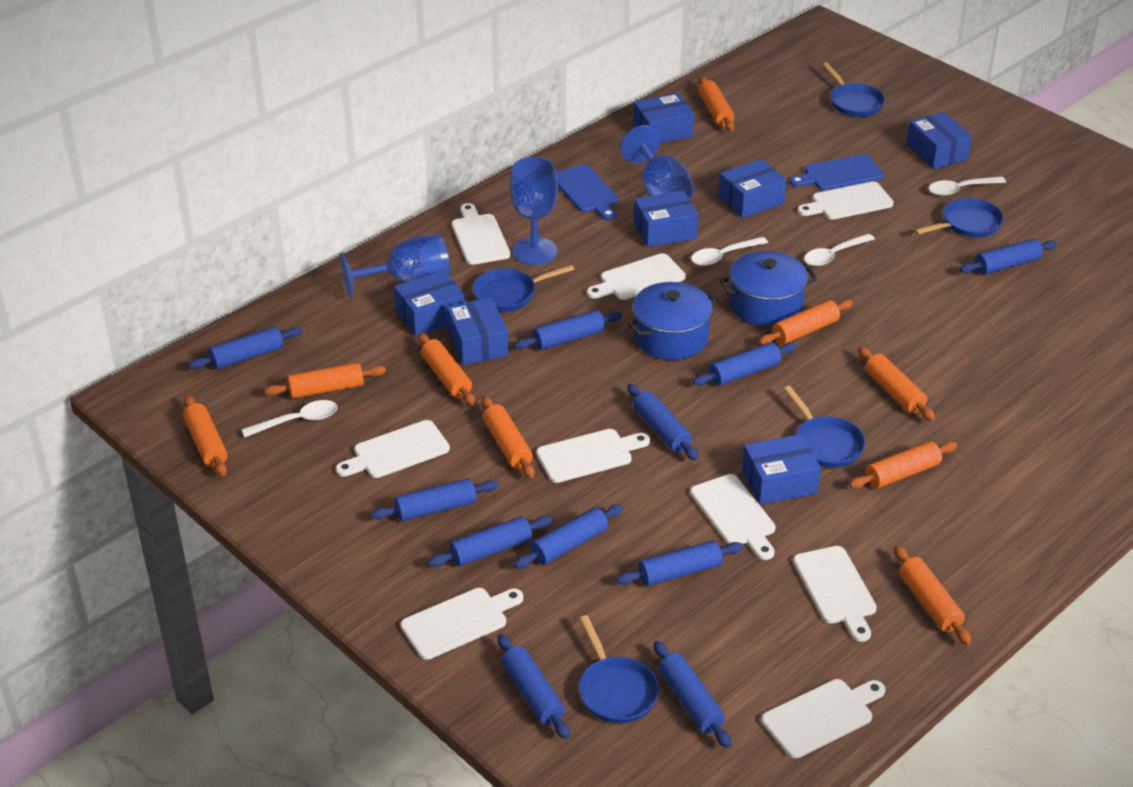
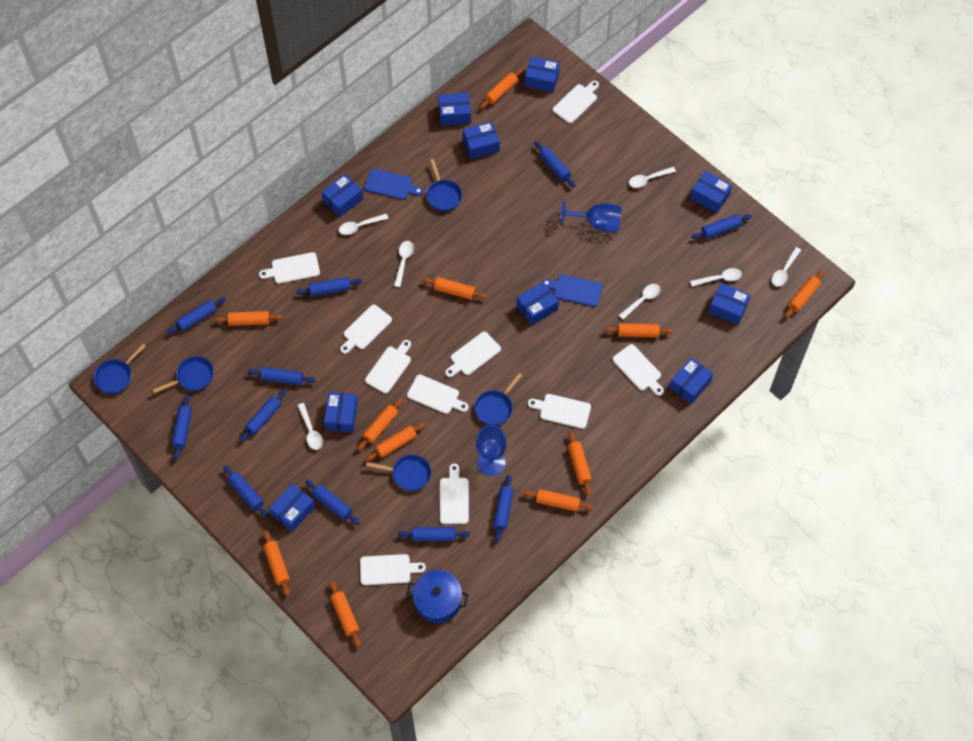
blue box: [394,270,465,336] [447,297,509,365] [633,93,694,143] [634,190,698,247] [718,159,786,218] [742,434,821,505] [906,112,972,169] = 7 -> [269,483,315,532] [322,174,363,217] [324,392,358,432] [438,93,471,126] [463,121,500,159] [517,282,559,325] [525,57,560,92] [670,357,713,404] [690,171,732,213] [708,283,751,325] = 10
blue goblet: [340,234,450,299] [510,157,558,265] [620,125,694,199] = 3 -> [476,425,507,476] [560,199,622,232] = 2
blue pot: [627,282,717,360] [720,251,817,327] = 2 -> [406,570,469,623] = 1
orange rolling pin: [183,395,227,476] [265,363,386,399] [418,333,475,405] [482,396,535,478] [699,76,734,131] [758,300,853,345] [849,441,957,489] [858,347,935,421] [894,546,972,645] = 9 -> [215,311,283,326] [263,531,290,596] [330,581,361,647] [358,398,403,451] [366,422,426,461] [423,277,487,300] [480,68,523,109] [523,489,593,511] [568,431,592,496] [605,323,673,338] [785,270,824,318] = 11
white cutting board: [336,420,450,478] [401,588,523,660] [452,203,510,265] [536,429,650,483] [587,253,686,300] [690,474,776,560] [761,679,885,758] [793,546,877,642] [798,181,894,220] = 9 -> [259,252,320,284] [340,305,392,354] [360,554,426,585] [365,340,411,394] [407,375,469,414] [440,464,469,524] [445,332,501,377] [528,394,591,429] [553,81,599,123] [613,344,664,396] = 10
white spoon: [241,400,338,437] [691,237,768,266] [804,234,875,266] [929,176,1006,196] = 4 -> [297,403,323,450] [339,214,389,235] [394,241,414,287] [619,284,661,320] [629,167,676,188] [690,268,742,287] [772,247,801,286] = 7

